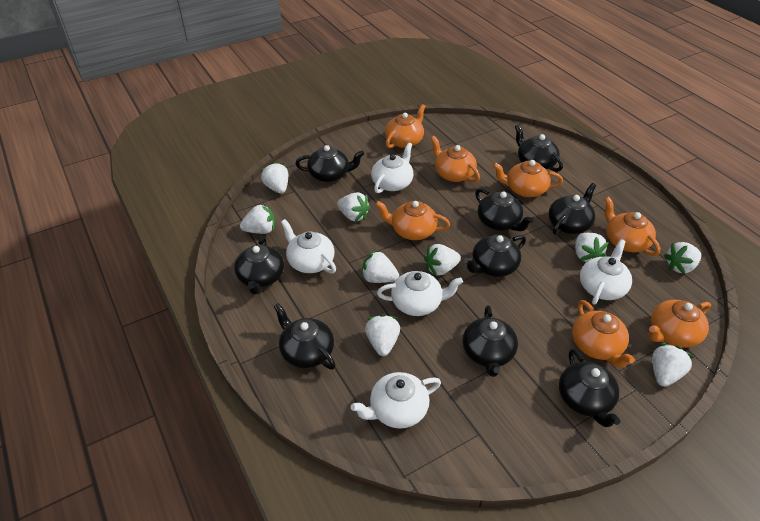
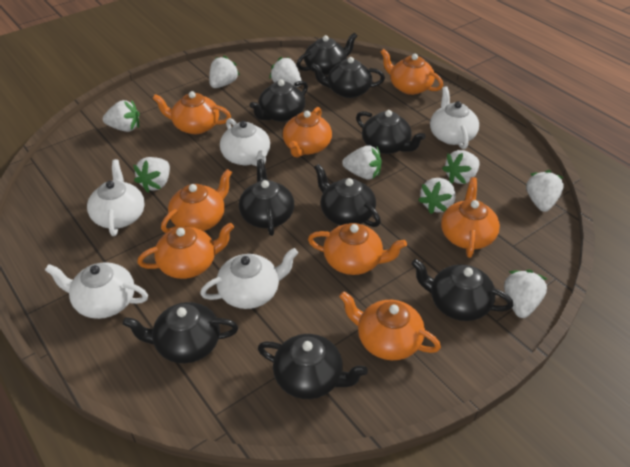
orange teapot: [375,201,450,240] [385,104,426,148] [431,136,480,182] [493,160,563,197] [572,300,635,368] [604,197,660,256] [649,300,711,348] = 7 -> [137,222,234,279] [152,91,231,134] [161,169,232,233] [283,107,332,158] [308,223,407,275] [339,291,441,360] [380,49,443,95] [441,177,500,258] = 8

